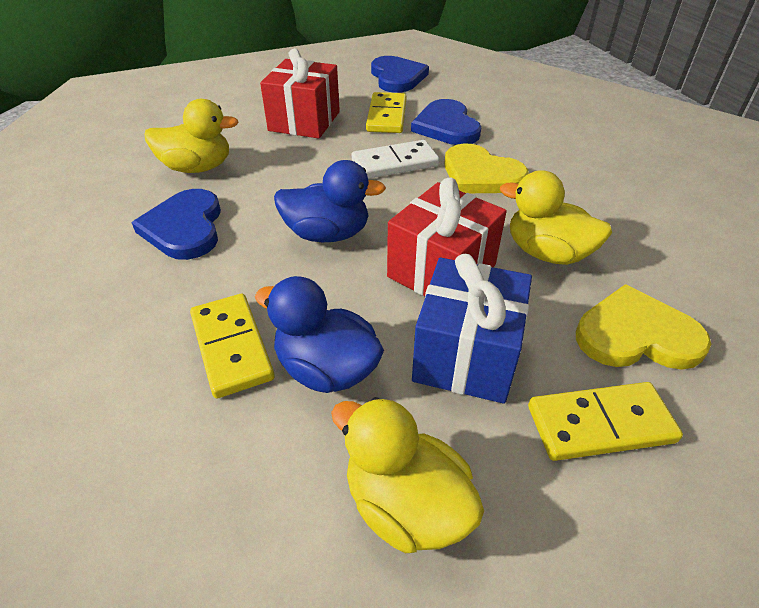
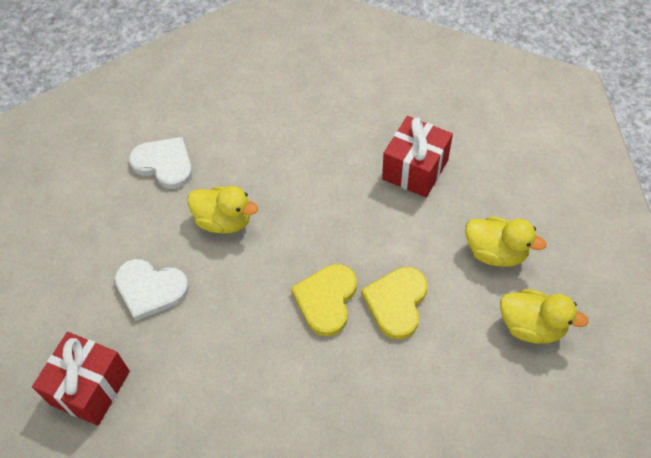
blue duck: [255,276,384,393] [274,160,386,242] = 2 -> none = 0
blue gift: [412,254,532,404] = 1 -> none = 0
blue heart: [132,189,221,260] [371,56,429,93] [411,99,482,145] = 3 -> none = 0
white domino: [352,140,440,179] = 1 -> none = 0
white heart: none = 0 -> [115,259,189,321] [129,137,192,189] = 2
yellow domino: [190,294,275,398] [366,92,407,133] [528,382,683,461] = 3 -> none = 0

